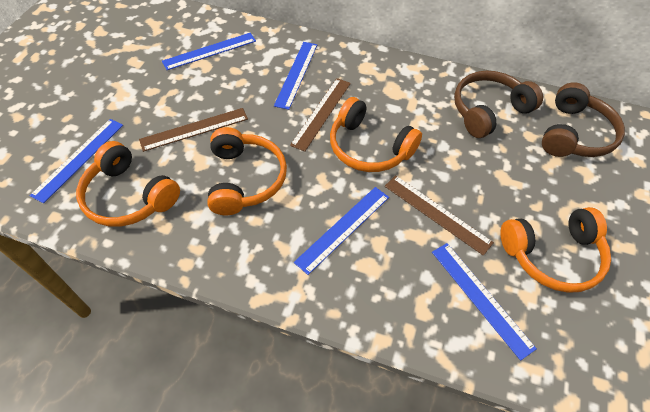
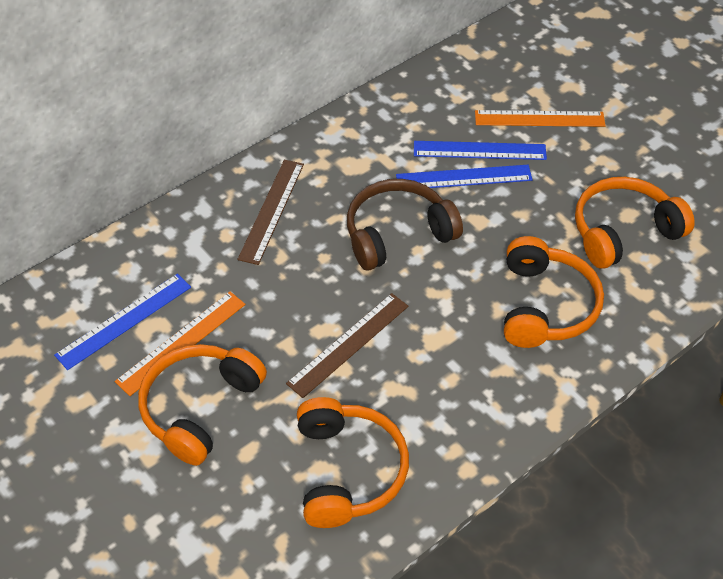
blue ruler: [30,119,123,203] [162,33,256,70] [274,42,317,110] [294,187,389,275] [432,243,537,361] = 5 -> [54,273,191,370] [396,165,532,188] [414,141,547,160] = 3
brown headphones: [454,71,543,138] [542,82,625,157] = 2 -> [347,179,463,270] = 1
brown ruler: [139,108,248,152] [290,78,351,152] [385,175,494,256] = 3 -> [237,160,304,265] [286,293,409,398] = 2
orange ruler: none = 0 -> [115,292,246,396] [475,110,606,127] = 2

